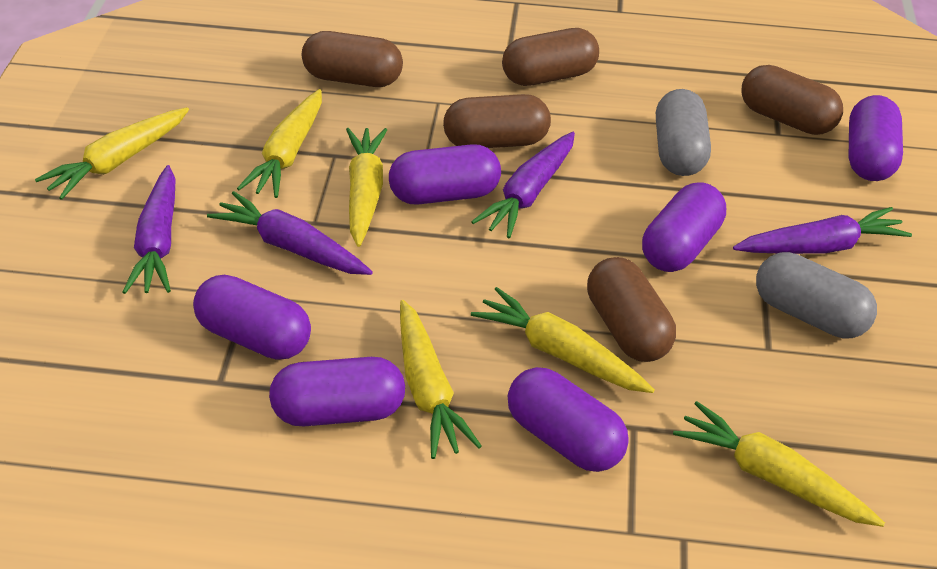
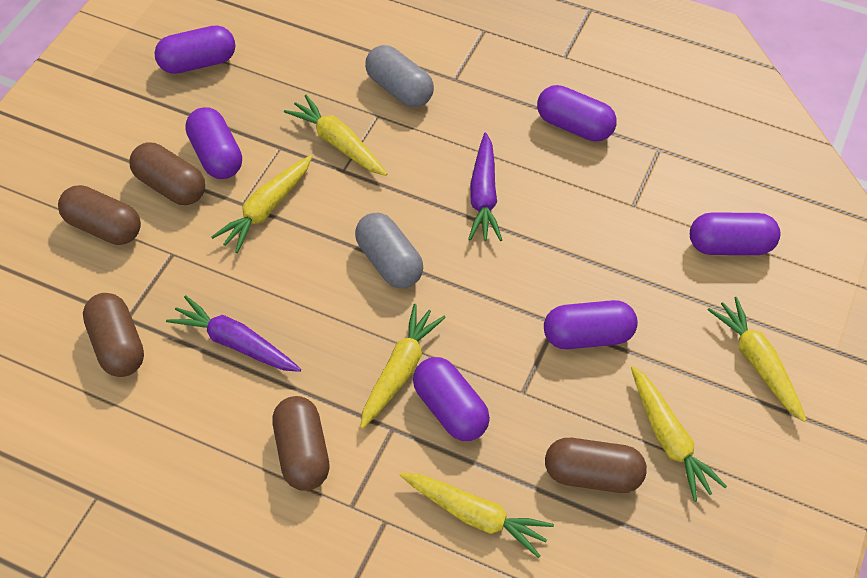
purple carrot: [123,165,176,294] [207,191,373,275] [471,132,575,238] [733,207,912,254] = 4 -> [166,295,301,372] [468,133,502,241] = 2

